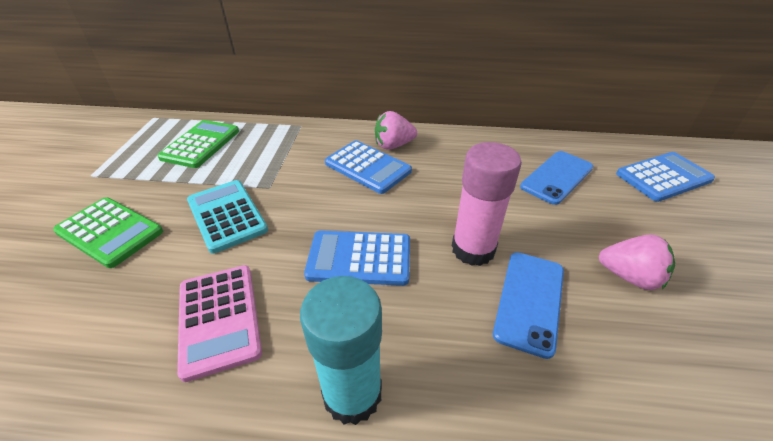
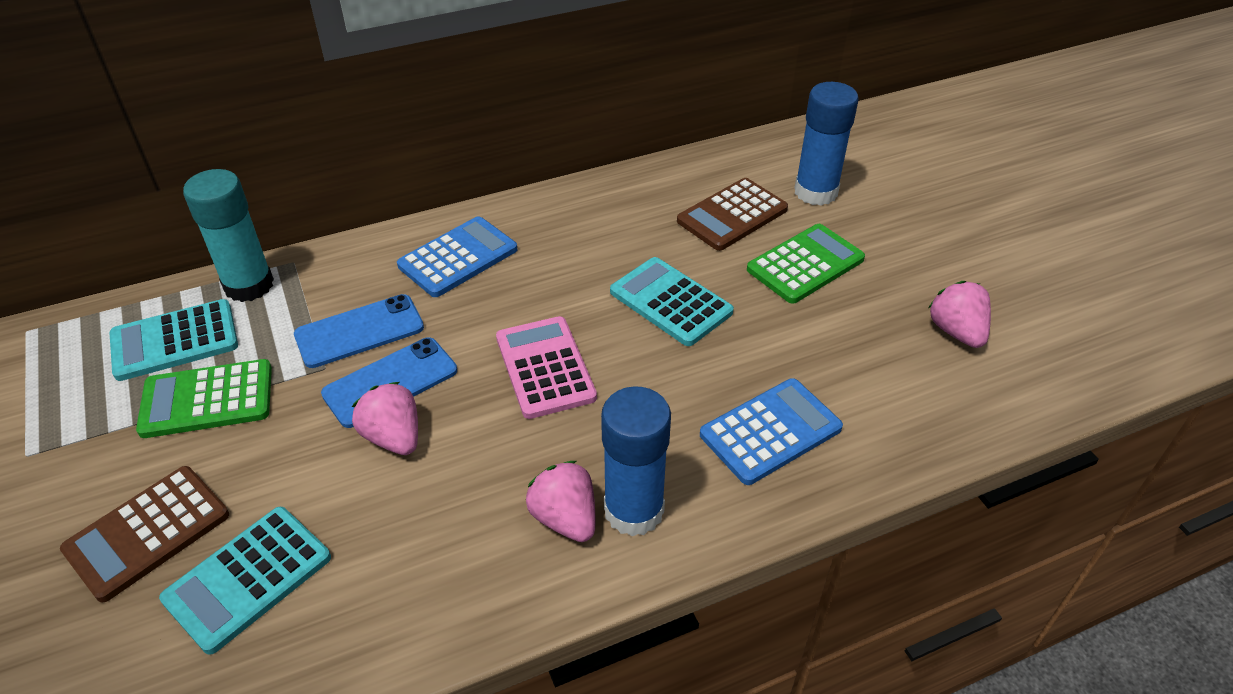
blue calculator: [304,230,410,286] [325,140,412,194] [616,152,715,202] = 3 -> [397,216,517,297] [700,378,843,485] = 2
blue glue stick: none = 0 -> [601,386,671,537] [794,82,858,206] = 2
brown calculator: none = 0 -> [60,466,229,603] [677,178,788,251] = 2
pink glue stick: [452,142,522,266] = 1 -> none = 0
pink strawberry: [375,111,417,150] [599,234,675,290] = 2 -> [352,382,418,455] [526,461,595,542] [929,281,991,348] = 3
turquoise calculator: [187,180,268,254] = 1 -> [110,299,238,381] [159,507,331,655] [610,257,734,346] = 3

